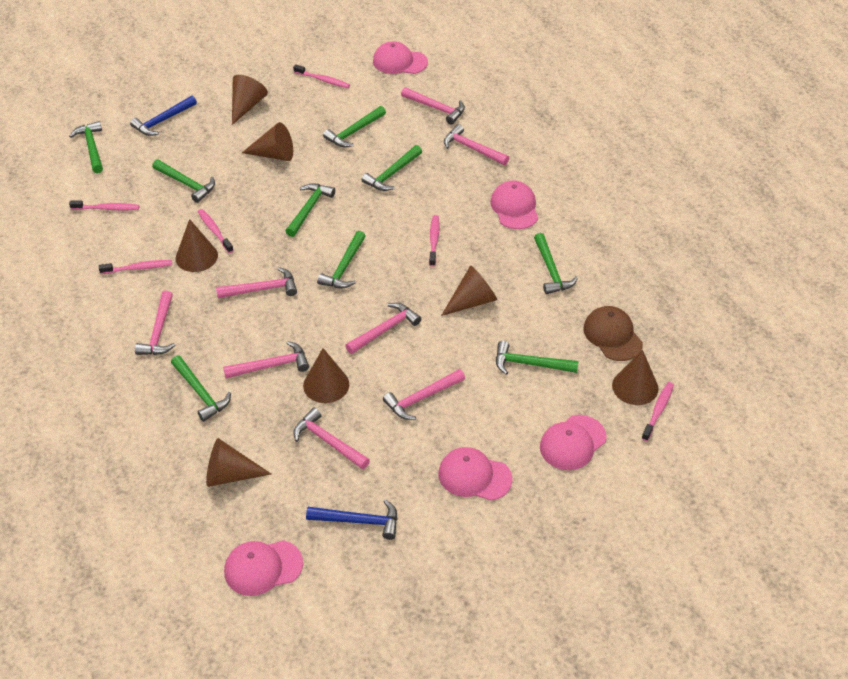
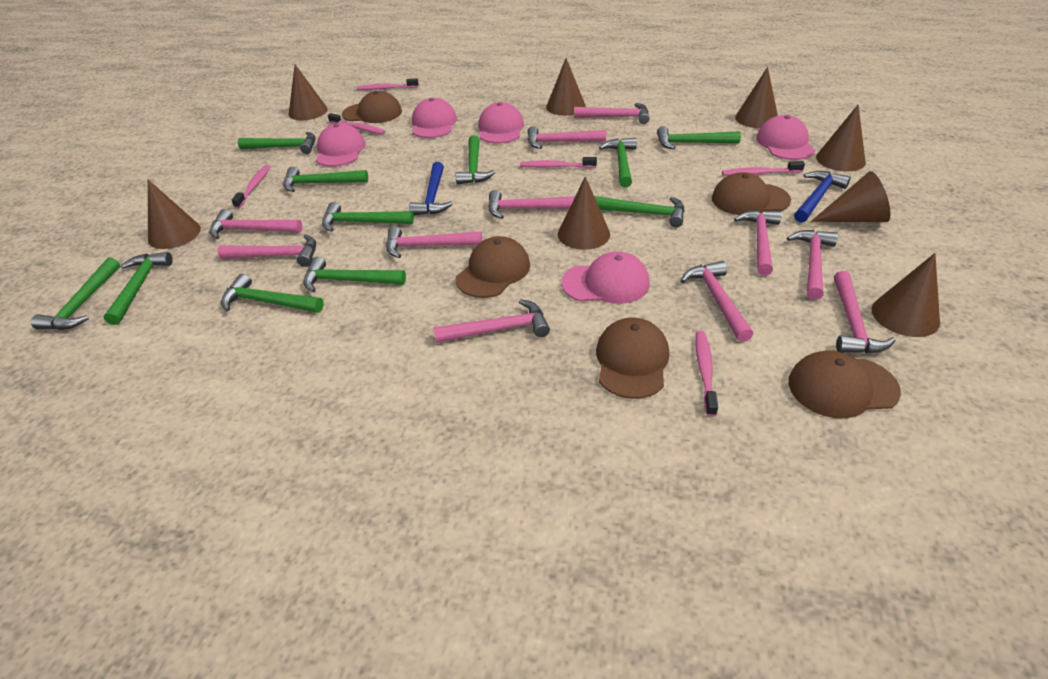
brown cap: [583,306,643,361] = 1 -> [342,91,402,123] [456,236,530,298] [596,318,669,399] [712,172,791,215] [789,350,901,418] = 5
brown cone: [176,219,218,272] [206,438,271,487] [232,75,268,125] [242,122,293,161] [303,348,349,403] [441,266,497,316] [612,350,659,405] = 7 -> [148,180,201,249] [289,64,328,120] [546,58,586,116] [558,177,610,250] [735,67,778,128] [811,171,891,222] [816,105,866,171] [872,253,940,337] = 8
green hammer: [69,121,103,173] [152,159,215,203] [171,355,231,422] [286,183,335,237] [317,231,366,288] [323,106,386,147] [362,145,422,191] [496,341,579,375] [534,233,578,294] = 9 -> [31,258,120,330] [104,252,173,325] [221,274,324,313] [238,132,316,154] [283,167,368,192] [303,257,406,293] [322,202,414,232] [456,136,496,185] [594,196,685,227] [599,138,637,188] [657,126,741,150] = 11
pink hammer: [135,291,175,355] [216,267,297,298] [223,341,309,378] [293,408,370,469] [345,303,421,354] [383,369,465,420] [401,87,465,124] [444,124,509,165] = 8 -> [210,209,303,239] [218,234,316,267] [386,226,482,258] [433,299,550,343] [488,190,575,219] [528,126,606,149] [574,103,650,124] [681,261,753,342] [734,210,782,276] [787,230,838,300] [834,271,896,353] = 11

